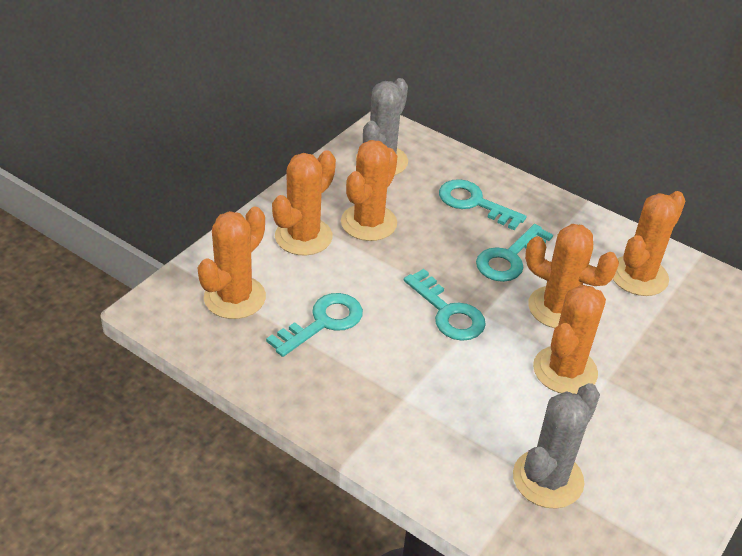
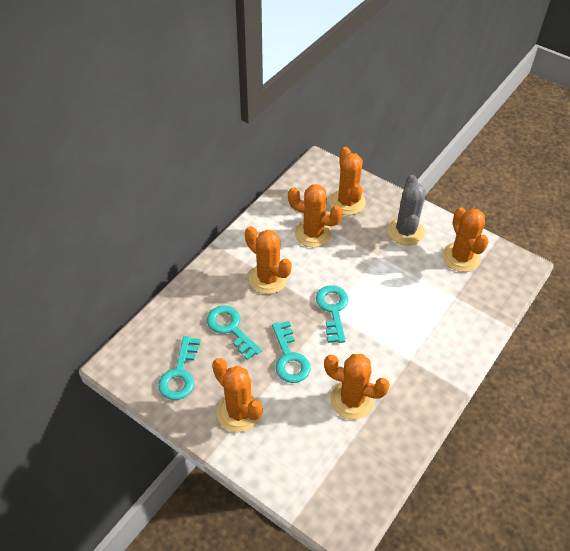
grey cactus: [356,78,408,175] [513,383,600,509] = 2 -> [387,175,426,245] = 1

